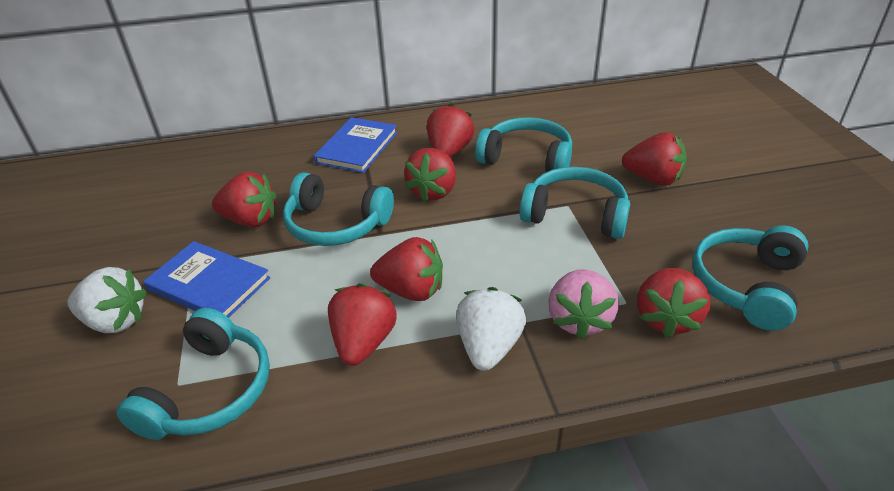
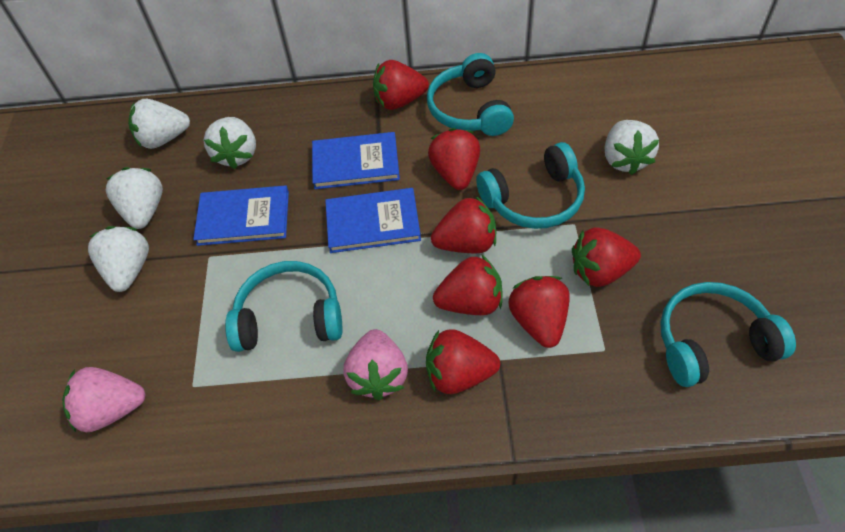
blue book: [143,241,270,318] [314,117,397,173] = 2 -> [193,185,289,246] [312,132,400,189] [325,188,421,253] = 3
pink strawberry: [549,269,619,339] = 1 -> [62,367,146,432] [344,329,408,400] = 2
turquoise headphones: [116,308,270,440] [283,172,394,246] [475,117,572,172] [520,167,630,239] [692,225,808,331] = 5 -> [225,261,343,352] [427,53,514,136] [476,142,585,229] [660,282,796,387] = 4
white strawberry: [68,267,147,333] [456,287,526,371] = 2 -> [88,226,149,292] [106,167,163,229] [128,99,190,149] [204,117,256,169] [605,120,659,175] = 5

